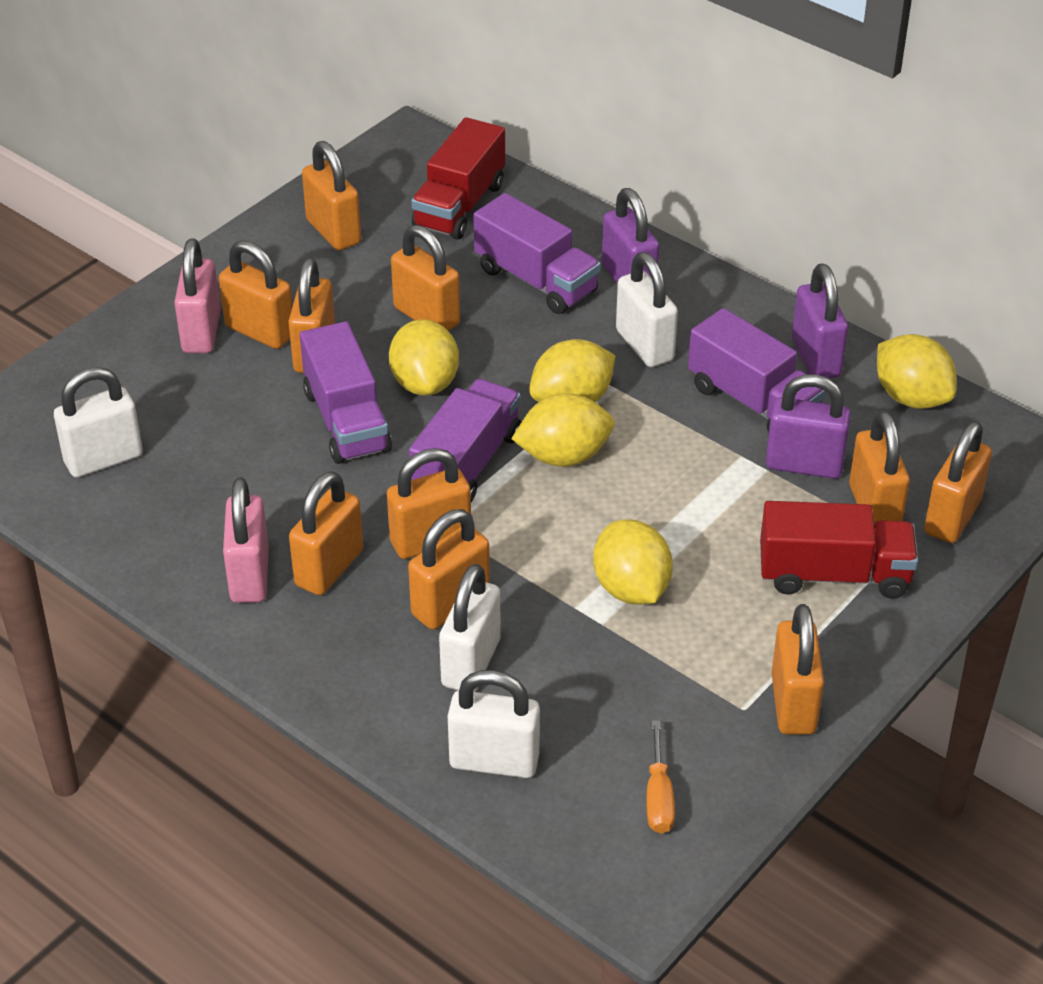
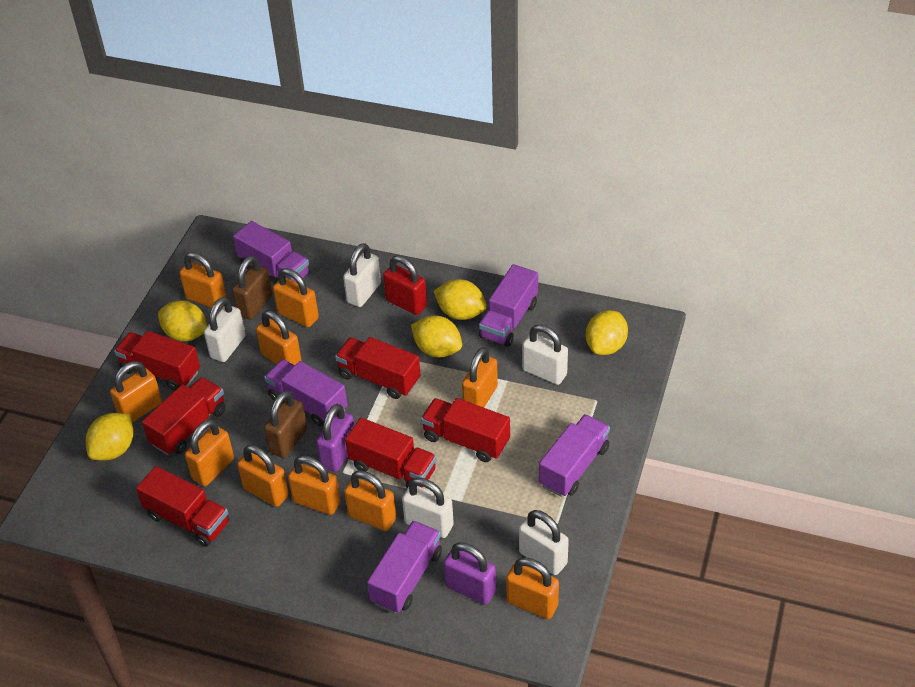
brown padlock: none = 0 -> [232,256,272,320] [264,391,307,458] = 2
orange screwdriver: [647,720,675,834] = 1 -> none = 0
pink padlock: [174,238,221,353] [223,477,269,603] = 2 -> none = 0
purple padlock: [602,188,659,284] [766,374,851,479] [792,264,848,378] = 3 -> [316,404,354,472] [444,542,496,605] = 2
purple truck: [300,321,392,464] [409,379,521,502] [474,193,601,314] [688,308,827,432] = 4 -> [233,221,310,282] [264,359,347,427] [367,521,442,614] [479,264,538,347] [539,414,610,497] = 5
red padlock: none = 0 -> [383,255,427,315] = 1
red truck: [411,117,505,239] [760,501,918,599] = 2 -> [114,331,200,391] [136,466,229,547] [142,377,226,455] [335,337,420,399] [345,418,437,488] [421,398,510,462] = 6
white padlock: [54,367,143,478] [439,564,501,692] [448,670,540,778] [616,252,678,367] = 4 -> [204,297,246,362] [343,243,381,307] [402,478,454,538] [519,510,569,575] [522,324,568,385] = 5

